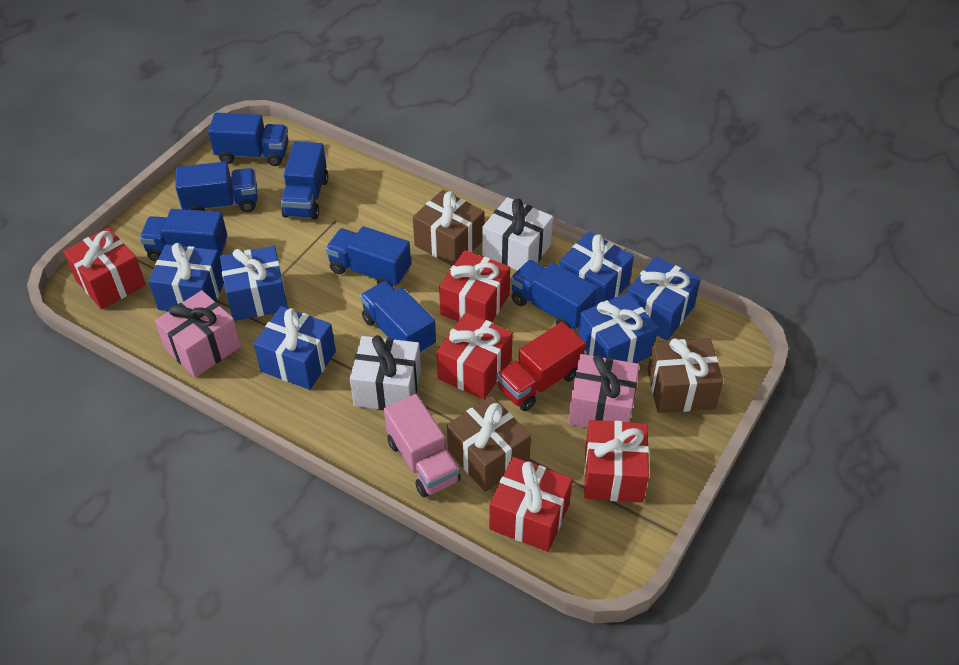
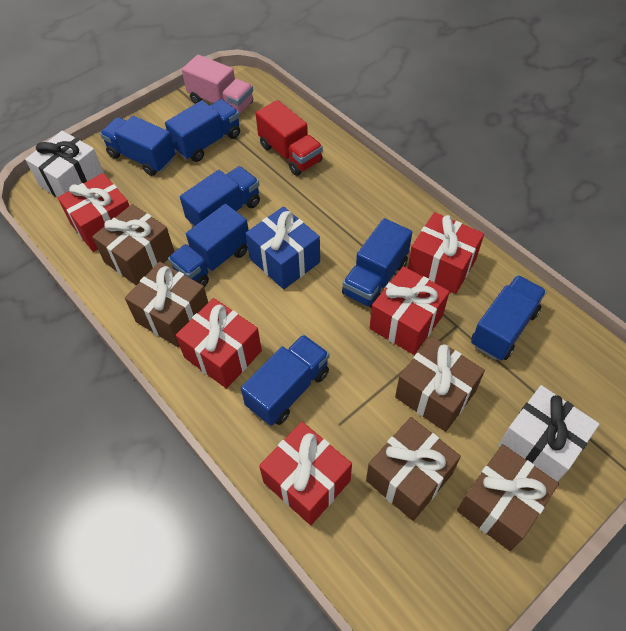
blue gift: [148,243,224,311] [220,246,288,321] [254,306,336,390] [559,232,634,306] [578,292,658,363] [627,257,701,340] = 6 -> [245,206,320,289] = 1
brown gift: [413,190,484,266] [447,396,531,492] [647,338,723,413] = 3 -> [92,204,175,285] [125,262,208,347] [366,417,461,521] [395,337,485,432] [457,444,559,551] = 5
pink gift: [155,290,241,378] [568,354,639,428] = 2 -> none = 0

